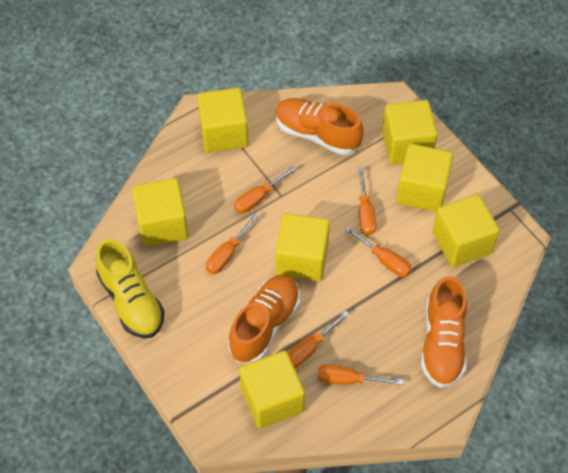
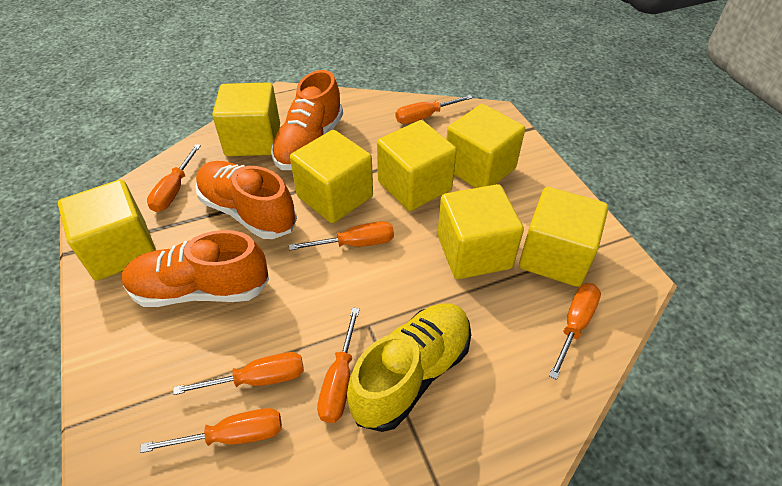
orange screwdriver: [206,214,259,274] [234,165,297,214] [287,311,349,368] [318,365,404,385] [344,226,412,277] [358,167,377,235] = 6 -> [140,408,282,453] [147,144,201,212] [173,352,304,395] [289,221,394,250] [317,308,360,423] [396,95,473,124] [549,283,601,380] = 7

